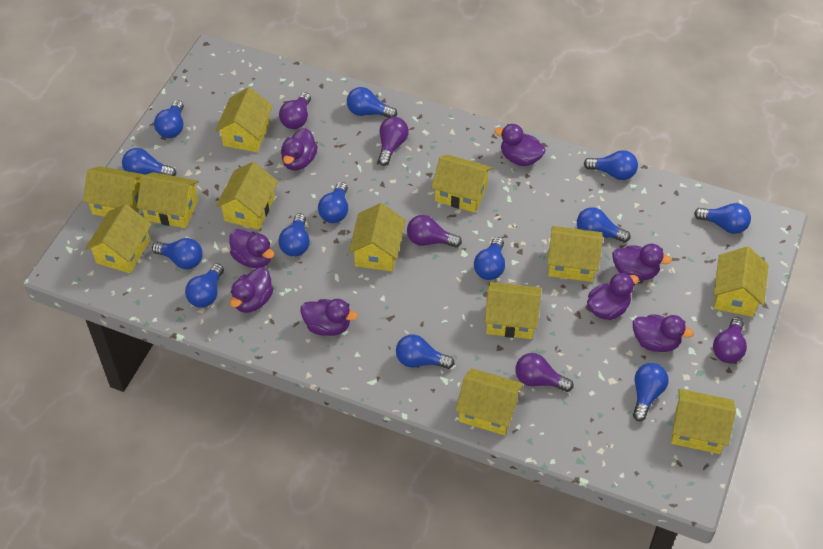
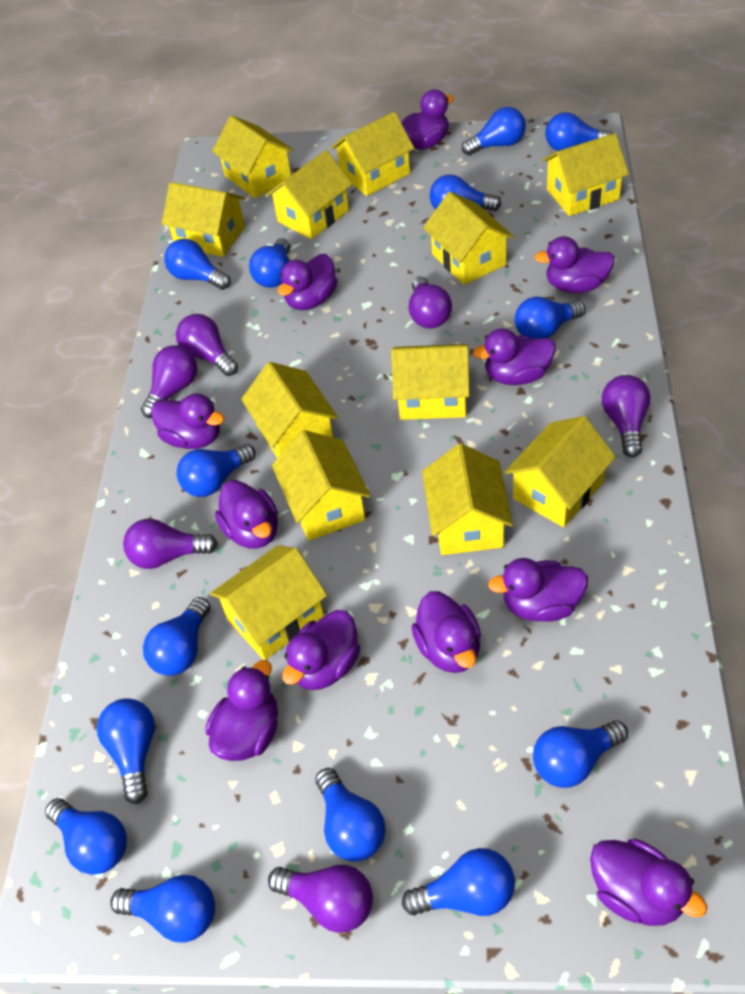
blue light bulb: [122,148,176,176] [152,238,203,269] [154,100,184,138] [185,264,224,308] [278,213,310,257] [318,182,348,223] [347,87,397,118] [396,335,455,369] [474,237,505,280] [577,207,630,242] [584,150,638,180] [633,363,668,421] [694,203,751,234] = 13 -> [45,798,127,875] [97,698,155,804] [110,875,215,943] [143,597,211,676] [164,239,231,290] [176,444,256,497] [249,238,290,288] [315,768,386,862] [402,848,515,916] [430,174,501,211] [462,107,526,155] [515,297,586,339] [533,720,628,788] [545,112,612,151] = 14
purple duck: [229,229,274,268] [230,267,274,313] [281,128,318,171] [300,299,358,336] [495,124,546,166] [587,273,639,320] [612,244,672,281] [633,315,694,352] = 8 -> [151,393,224,449] [206,660,278,761] [215,480,278,548] [278,254,338,310] [282,610,361,690] [401,89,454,150] [411,591,481,673] [473,328,556,385] [488,558,588,622] [535,236,615,293] [590,839,707,926] = 11
purple light bulb: [279,92,311,129] [378,117,409,166] [407,215,462,247] [516,353,574,392] [713,317,747,363] = 5 -> [123,519,218,569] [141,345,197,418] [176,314,238,376] [268,865,373,933] [409,276,452,329] [602,375,650,457] = 6

